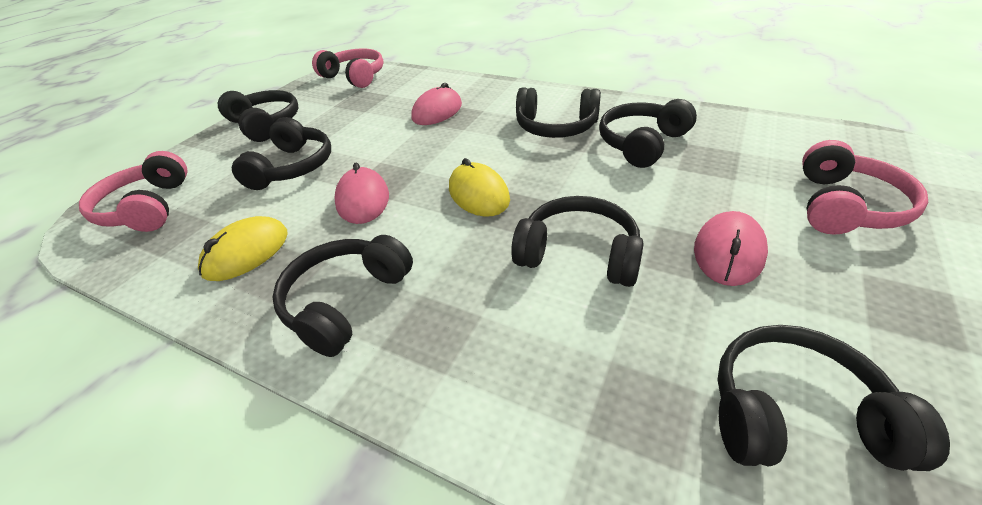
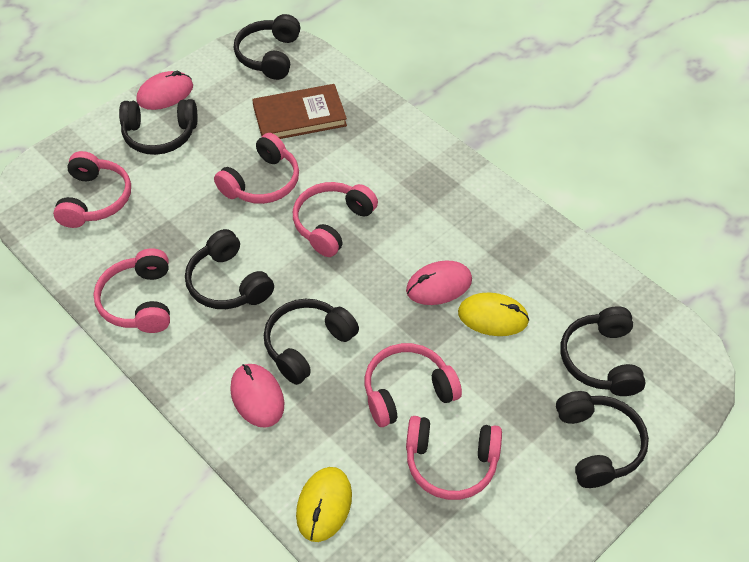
black headphones: [218,90,298,142] [232,117,331,190] [272,235,413,357] [511,196,644,287] [516,87,601,138] [599,99,697,168] [717,325,950,471] = 7 -> [119,99,197,155] [185,229,274,309] [234,14,300,80] [264,299,359,385] [556,391,649,488] [561,306,646,396] = 6
brown book: none = 0 -> [252,84,347,139] = 1
pink headphones: [79,151,188,232] [312,48,384,88] [802,140,928,234] = 3 -> [53,151,131,228] [93,248,170,333] [214,133,299,204] [293,182,378,257] [365,343,462,427] [406,416,502,500] = 6

